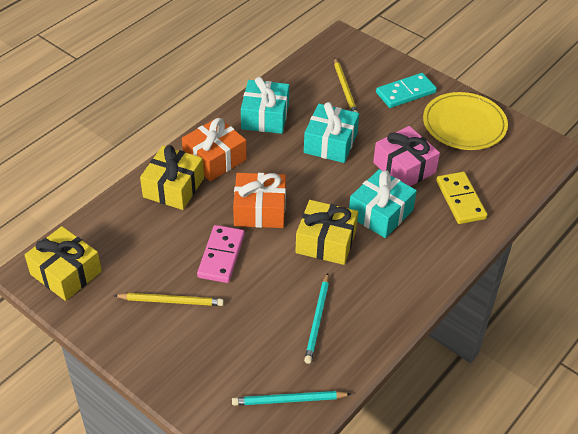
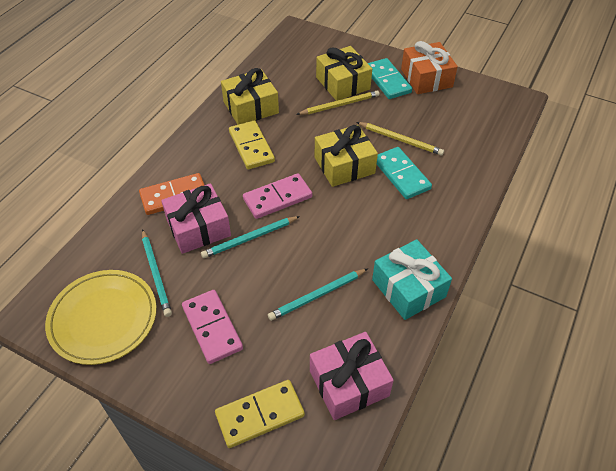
orange domino: none = 0 -> [139,173,204,215] = 1
orange gift: [182,117,247,181] [233,173,286,228] = 2 -> [401,41,458,94] = 1
pink domino: [197,225,245,283] = 1 -> [182,290,243,364] [243,173,312,219] = 2
pink gift: [373,126,440,186] = 1 -> [161,183,231,254] [310,332,394,420] = 2
turquoise domino: [376,73,437,108] = 1 -> [368,58,412,99] [377,147,432,199] = 2
turquoise gift: [241,77,289,134] [304,102,359,163] [349,169,417,238] = 3 -> [372,239,452,320] = 1
turquoise pencil: [232,391,351,406] [304,273,329,364] = 2 -> [142,229,172,317] [201,216,300,258] [268,269,368,321] = 3
yellow domino: [436,172,487,224] = 1 -> [215,380,305,448] [229,121,275,169] = 2

